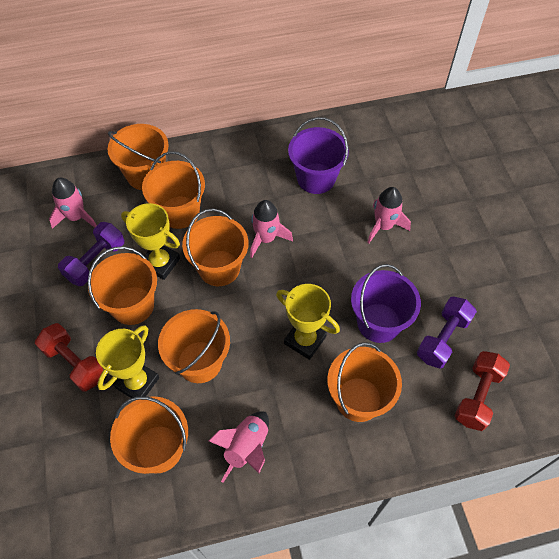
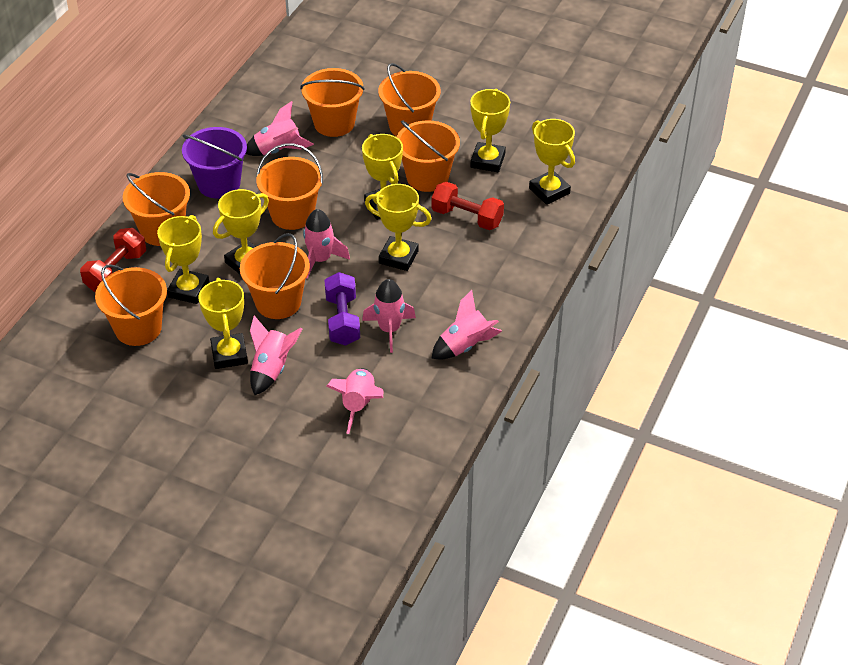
pink rocket: [49,178,97,229] [208,411,269,483] [250,200,293,258] [367,187,411,243] = 4 -> [246,101,314,156] [250,315,302,395] [303,209,350,279] [326,368,384,434] [362,279,416,353] [431,290,502,360] = 6
purple bucket: [288,117,349,194] [351,264,421,343] = 2 -> [182,127,247,199] = 1
purple dumbbell: [58,222,124,286] [417,296,477,369] = 2 -> [324,272,360,346] = 1
yellow trophy: [96,325,159,398] [121,203,180,280] [276,284,340,360] = 3 -> [157,215,209,304] [199,278,248,369] [213,189,269,274] [362,134,403,220] [365,184,432,271] [470,89,510,172] [529,119,575,205] = 7

